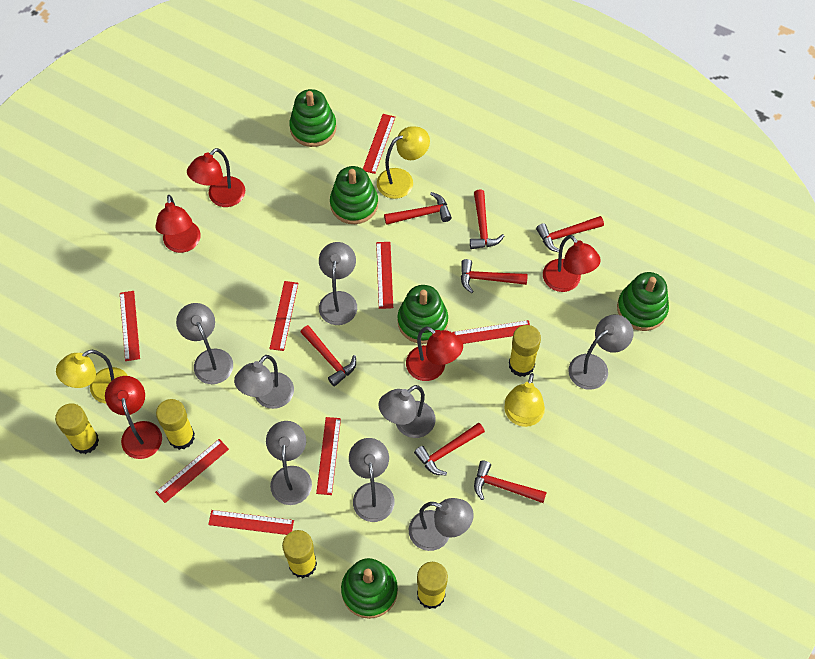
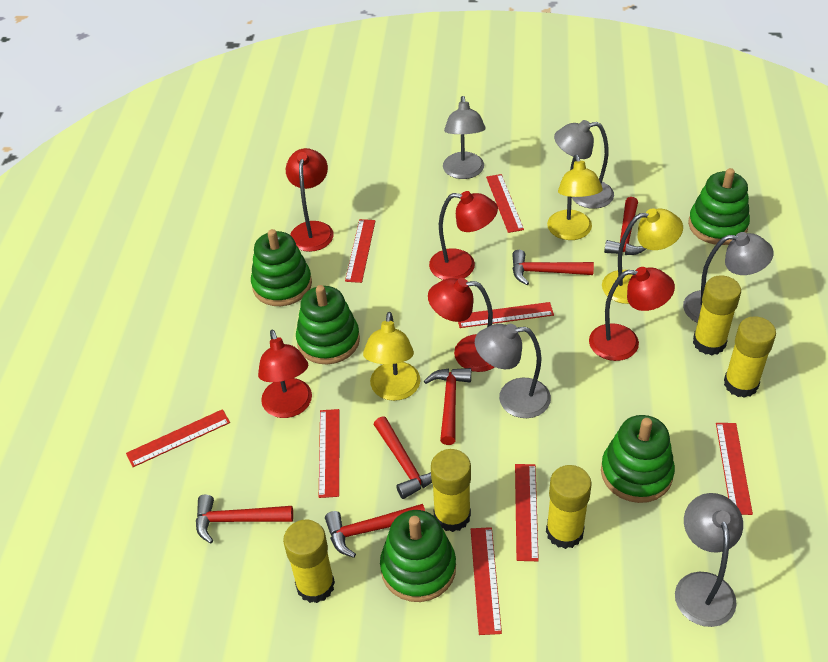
grey lamp: [176,303,233,384] [234,355,294,409] [266,421,312,505] [319,242,357,325] [349,438,395,522] [378,385,436,438] [409,498,474,551] [569,315,634,390] = 8 -> [443,96,486,179] [475,324,551,418] [554,120,614,209] [675,493,743,627] [683,232,774,323] = 5
red hammer: [300,325,356,387] [384,192,452,225] [414,423,485,475] [461,259,528,293] [470,190,504,249] [474,460,547,503] [536,216,604,252] = 7 -> [196,495,293,543] [325,504,425,558] [374,417,432,499] [424,368,471,445] [512,250,594,285] [604,197,646,255] = 6

